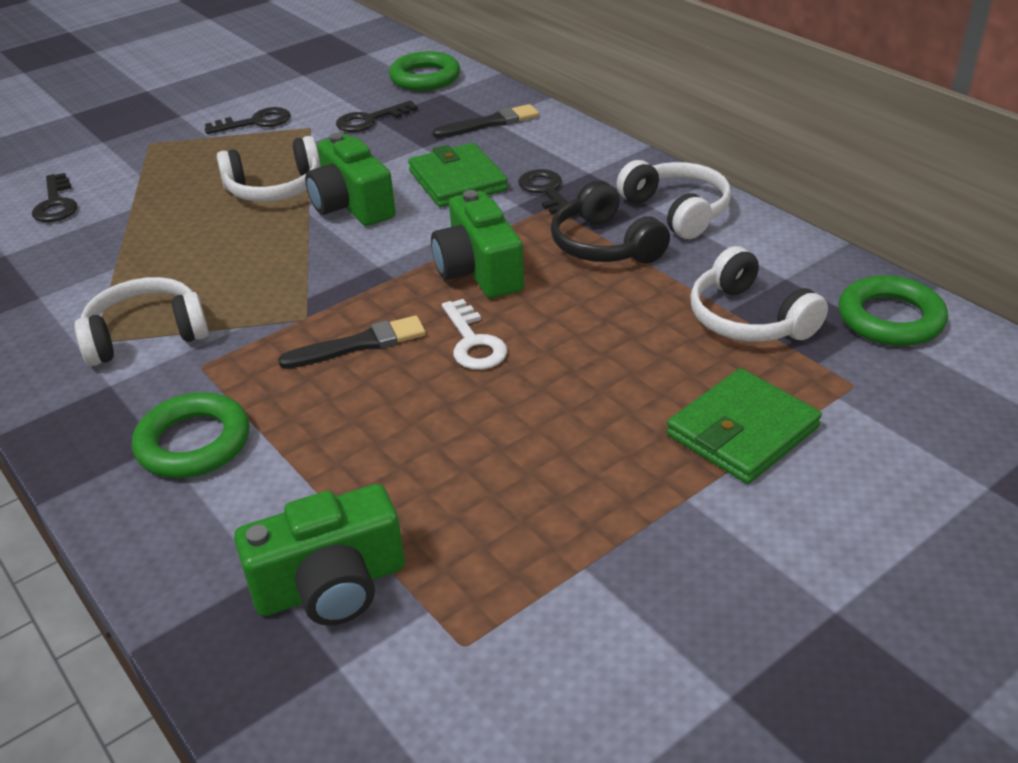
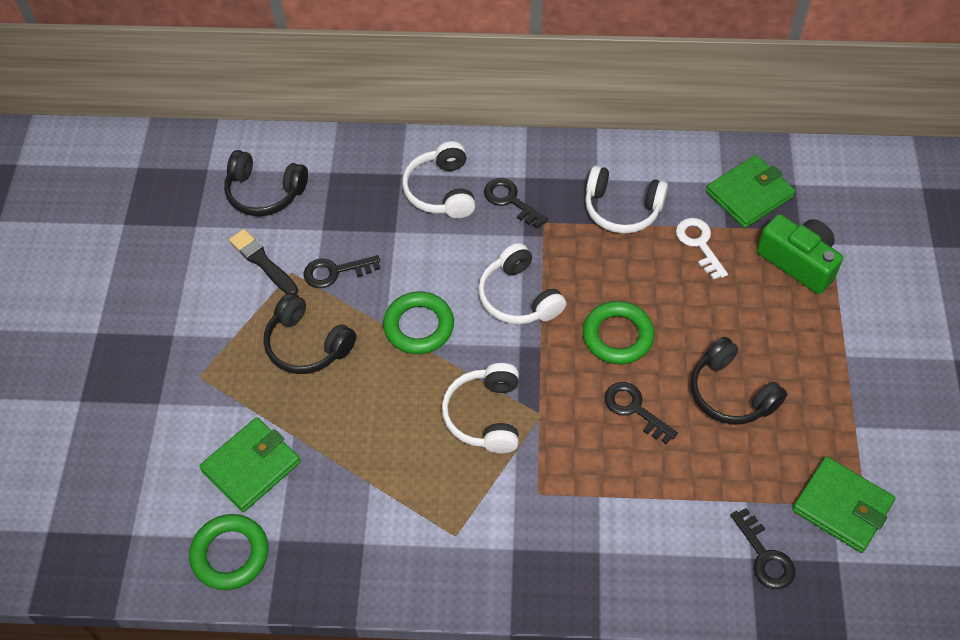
black brush: [278,315,426,369] [433,104,539,138] = 2 -> [229,229,298,294] = 1
black headphones: [551,180,670,263] = 1 -> [224,150,308,216] [264,293,356,374] [691,337,787,425] = 3
green camera: [234,484,405,626] [305,133,396,226] [431,190,524,298] = 3 -> [757,214,843,294] = 1
green wallet: [408,143,508,207] [667,368,822,484] = 2 -> [199,417,301,512] [706,155,795,228] [792,456,895,553] = 3

